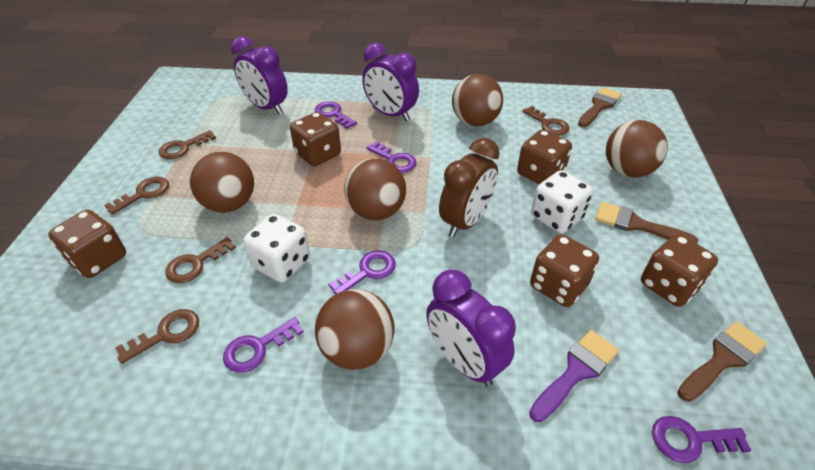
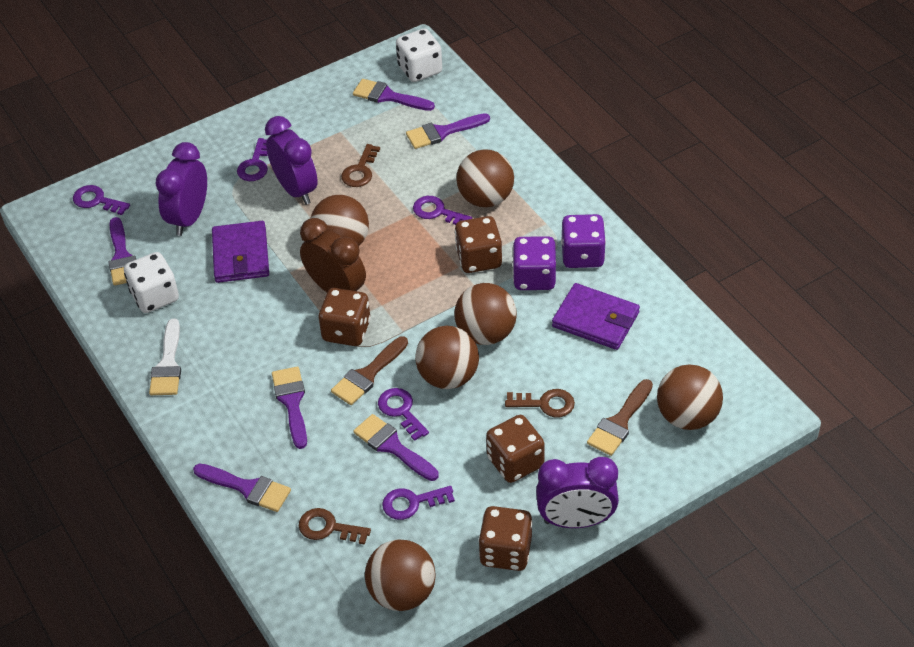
brown ball: [189,151,254,213] [315,289,395,370] [344,158,406,220] [452,74,503,126] [606,120,668,178] = 5 -> [311,195,369,246] [365,539,435,611] [415,326,479,389] [454,283,517,345] [456,149,514,207] [657,365,723,430] = 6
brown brush: [578,87,622,127] [595,202,698,244] [677,322,767,402] = 3 -> [331,336,408,405] [587,379,653,456] = 2
brown dice: [48,210,126,278] [290,112,341,166] [517,130,572,184] [530,234,599,307] [641,234,718,307] = 5 -> [318,288,371,346] [455,216,502,273] [478,506,533,571] [486,415,545,483] = 4
brown key: [104,177,169,215] [115,309,199,364] [158,130,216,159] [165,237,236,283] [522,106,570,136] = 5 -> [299,508,371,545] [341,144,380,187] [505,389,575,417] = 3
purple brush: [529,330,619,422] = 1 -> [108,217,136,286] [193,464,291,512] [272,366,307,449] [353,79,435,111] [353,414,439,481] [406,113,490,149] = 6
purple dice: none = 0 -> [513,236,556,290] [561,214,606,268] = 2
purple wallet: none = 0 -> [212,221,269,283] [552,283,640,350] = 2
white brush: none = 0 -> [149,319,181,395] = 1

